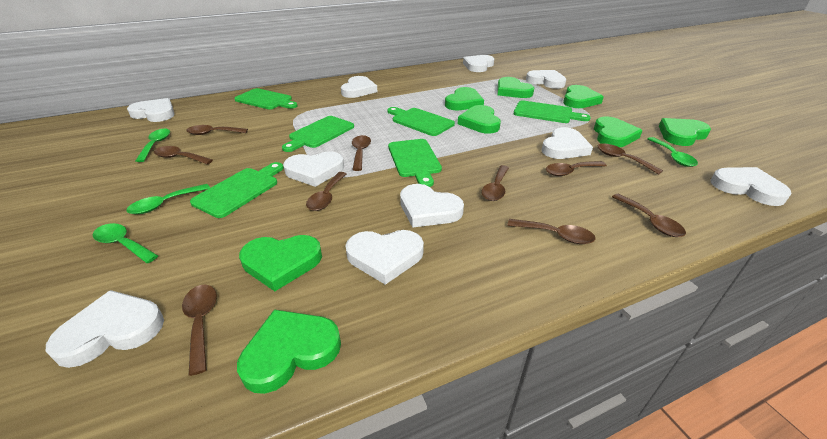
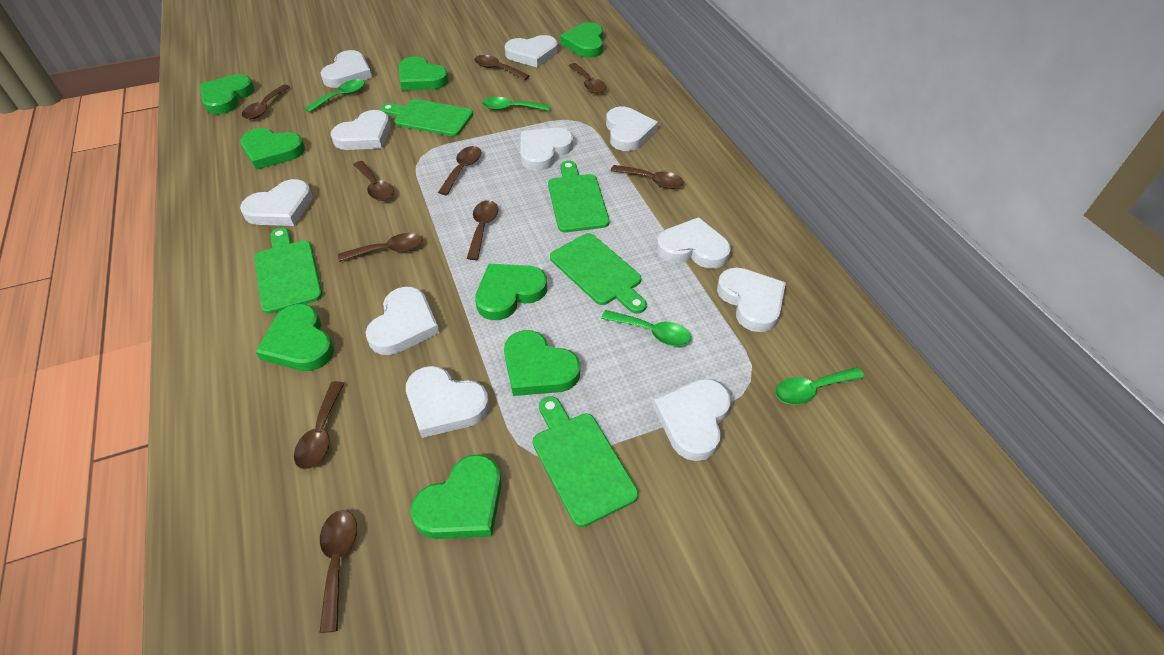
green cutting board: [190,162,284,218] [234,88,297,109] [282,116,354,152] [387,107,455,136] [388,139,442,187] [514,100,591,123] = 6 -> [254,228,322,314] [381,99,473,136] [533,396,638,527] [548,161,609,232] [550,233,647,314] = 5
white heart: [46,290,164,368] [127,98,175,122] [283,152,344,187] [341,76,377,98] [345,230,424,285] [400,184,464,227] [463,55,494,72] [526,70,566,89] [541,127,593,159] [711,167,792,206] = 10 -> [240,179,313,226] [320,50,372,88] [331,110,391,150] [366,287,439,355] [406,366,489,438] [505,35,558,68] [520,128,573,171] [606,106,658,151] [653,379,731,461] [656,217,731,268] [717,268,786,332] = 11

